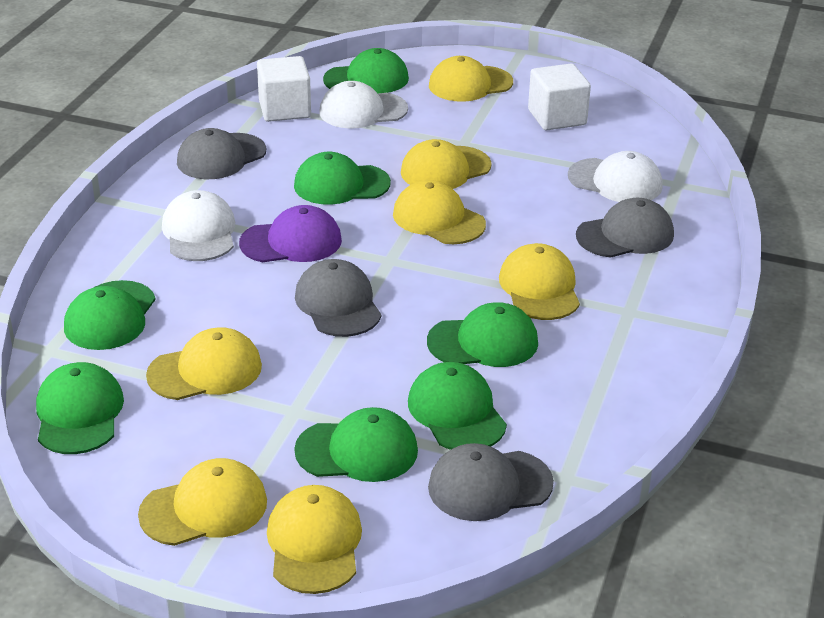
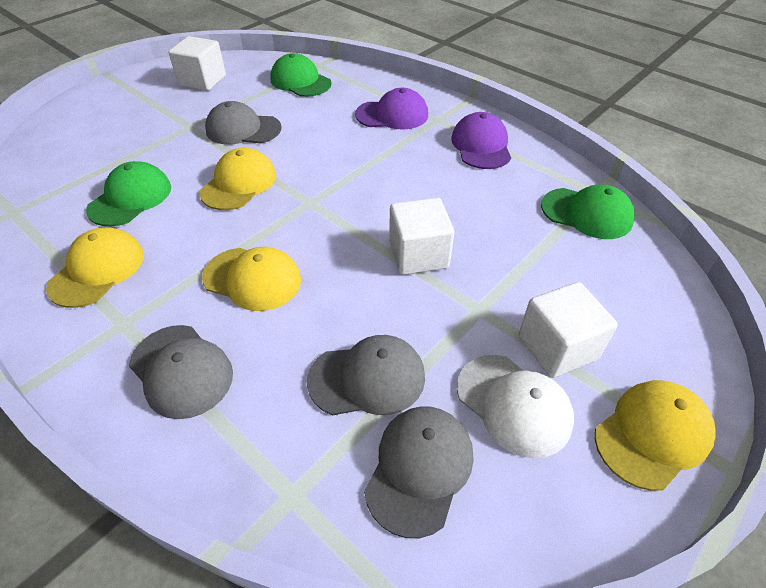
green cap: [36,362,124,454] [64,280,156,350] [294,152,391,205] [294,407,418,482] [323,48,409,93] [408,362,507,450] [427,302,538,367] = 7 -> [86,161,171,227] [270,53,332,97] [541,185,635,239] = 3
purple cap: [239,205,342,263] = 1 -> [355,88,428,130] [451,112,511,169] = 2
white cap: [162,190,235,261] [319,81,408,129] [568,151,663,202] = 3 -> [457,355,574,459] = 1
white cube: [257,56,311,122] [528,63,591,131] = 2 -> [168,36,226,91] [389,198,454,275] [519,282,618,378] = 3
yellow cap: [138,458,267,546] [146,327,262,400] [267,485,362,594] [393,180,486,244] [401,139,492,189] [429,56,513,102] [499,243,580,320] = 7 -> [46,227,144,308] [199,148,276,210] [202,247,301,311] [595,380,716,491] = 4

